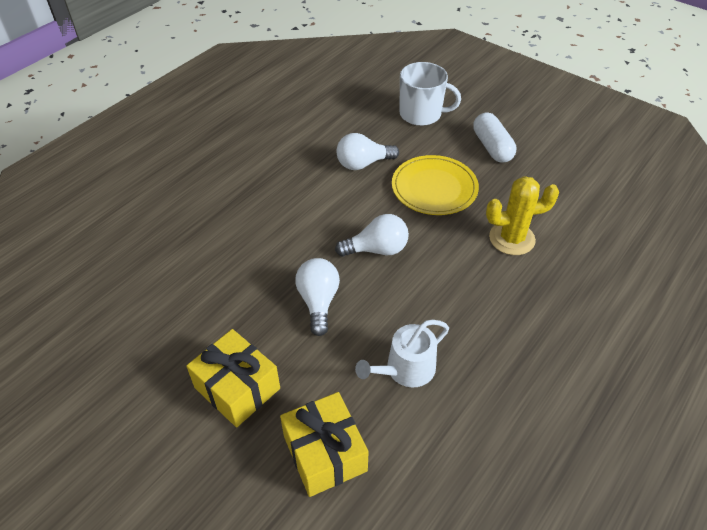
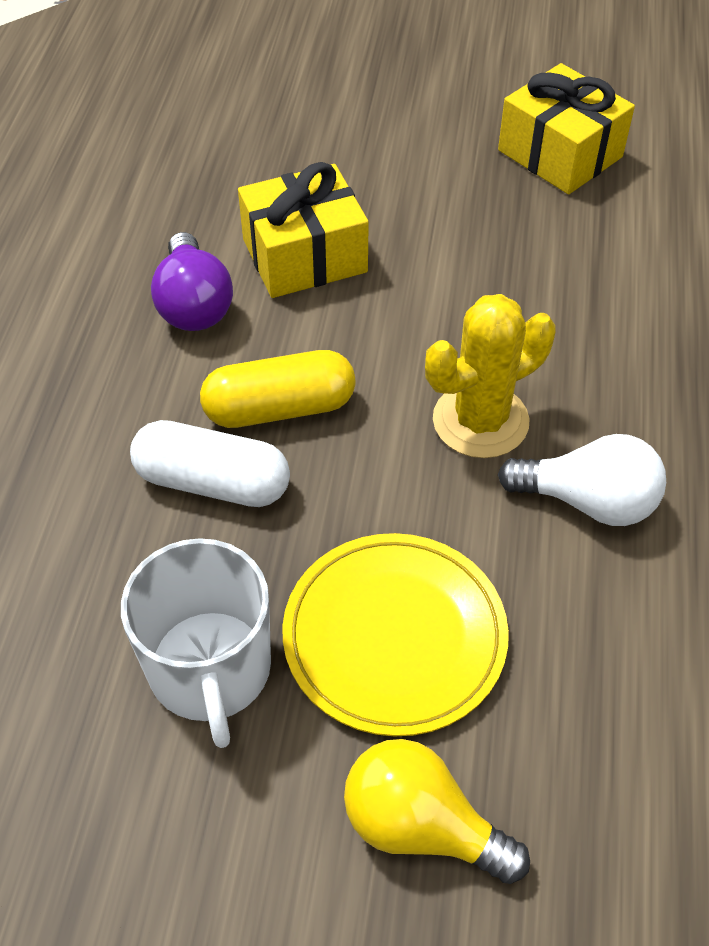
purple light bulb: none = 0 -> [151,232,233,331] = 1
white light bulb: [295,258,340,336] [335,214,409,257] [336,133,399,170] = 3 -> [498,434,666,526] = 1
white watering can: [355,320,449,387] = 1 -> none = 0
yellow capsule: none = 0 -> [200,350,356,428] = 1
yellow light bulb: none = 0 -> [344,739,530,884] = 1

